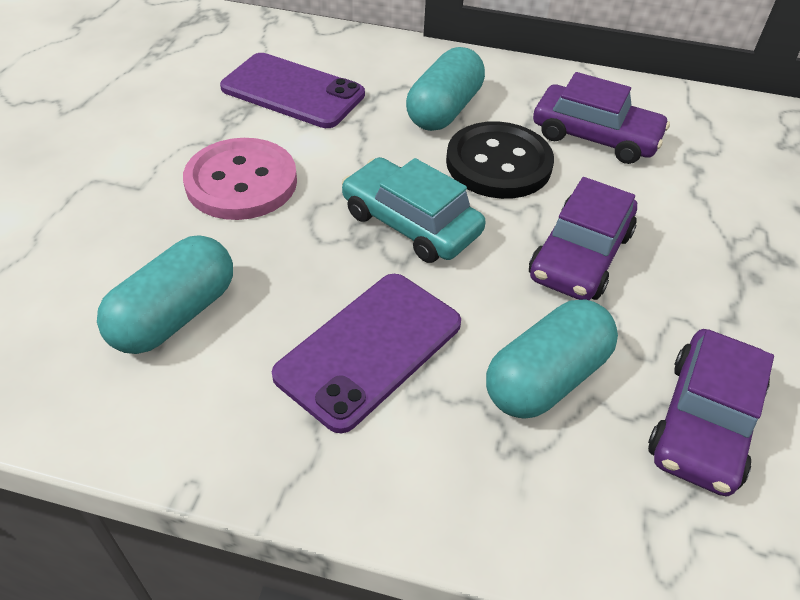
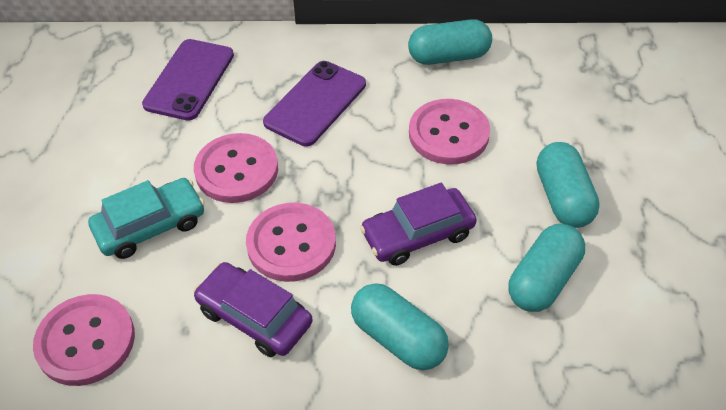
black button: [446,121,554,199] = 1 -> none = 0
pink button: [183,138,297,220] = 1 -> [33,294,135,386] [194,133,278,203] [246,203,336,282] [409,99,490,165] = 4
purple car: [529,177,637,300] [533,72,670,164] [648,329,774,496] = 3 -> [194,262,313,357] [360,183,477,266] = 2
turquoise capsule: [97,235,233,354] [406,47,485,131] [486,299,618,419] = 3 -> [351,283,449,370] [408,19,492,65] [508,224,585,312] [537,142,600,228] = 4

